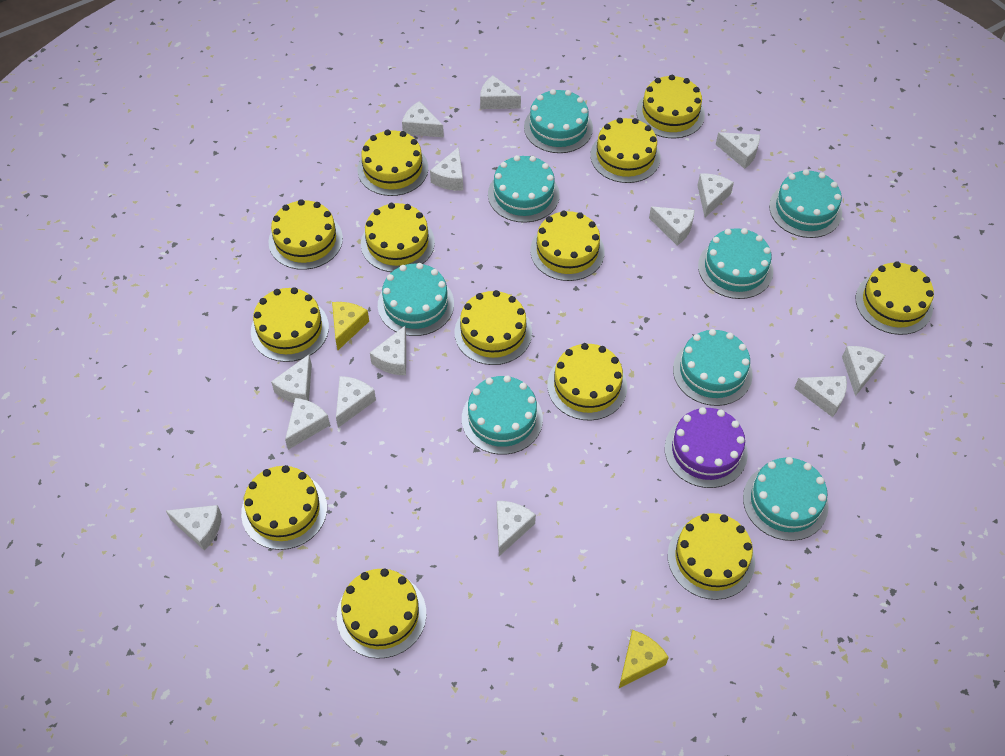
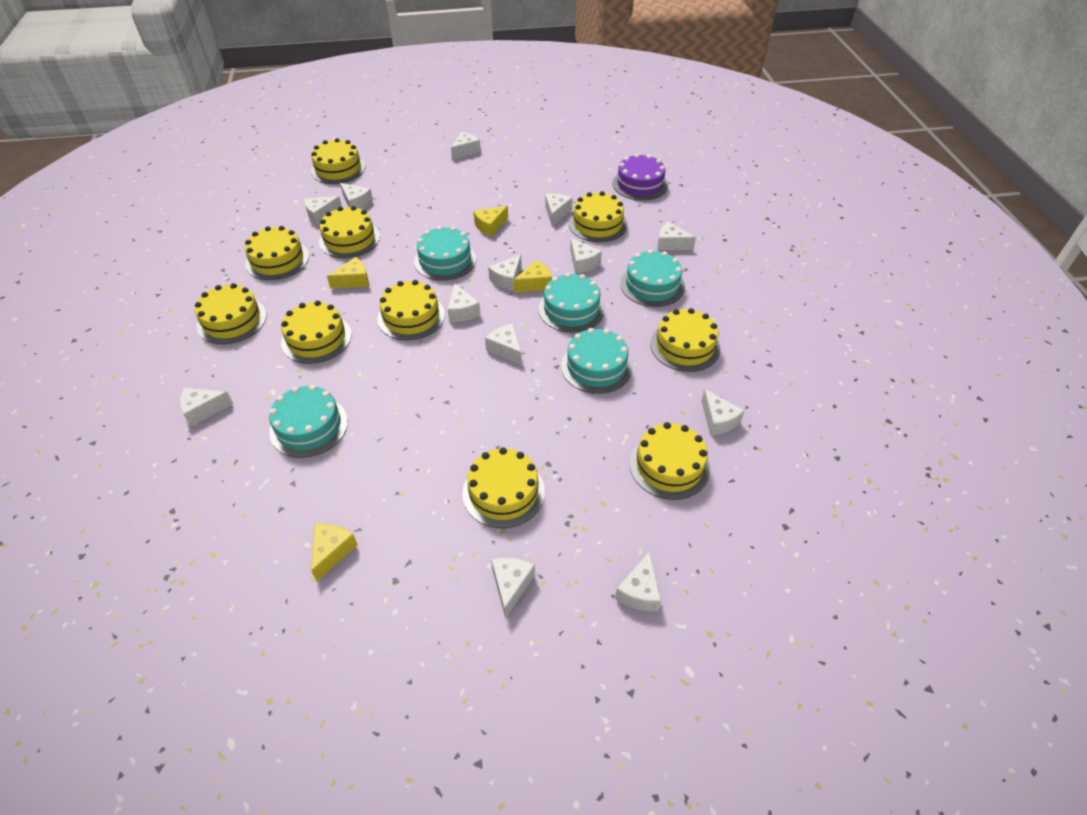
turquoise cake: [378,263,454,336] [462,375,543,455] [488,155,560,223] [524,89,593,153] [673,329,753,406] [698,228,773,299] [743,457,829,541] [769,169,842,238] = 8 -> [269,385,348,458] [414,226,476,281] [538,273,605,333] [561,328,632,394] [620,249,685,307] = 5
white cheese: [165,505,222,551] [271,355,312,403] [285,398,330,450] [336,376,376,428] [370,326,406,375] [402,101,444,137] [430,147,463,190] [480,75,521,109] [497,501,536,556] [649,207,695,245] [697,174,734,217] [716,132,760,169] [794,376,847,417] [842,346,885,396] = 14 -> [180,388,233,426] [304,196,342,225] [340,183,373,209] [448,284,481,322] [451,132,481,160] [485,324,522,365] [488,254,522,291] [491,558,535,619] [545,194,573,226] [570,238,602,273] [615,551,661,611] [657,222,696,250] [701,389,745,436] = 13
yellow cake: [241,465,327,550] [251,287,329,362] [268,199,343,270] [337,568,426,659] [358,130,428,196] [361,203,435,272] [454,290,532,365] [530,210,604,281] [547,343,627,420] [590,118,661,183] [636,75,705,138] [668,513,755,600] [856,261,934,335] = 13 -> [195,283,267,344] [245,226,309,280] [281,300,352,364] [311,138,365,184] [319,206,380,258] [377,280,445,340] [462,447,545,528] [569,191,627,242] [629,422,710,500] [650,308,720,372] = 10
yellow cheese: [332,302,369,350] [619,630,669,688] = 2 -> [311,524,358,581] [327,257,369,289] [473,206,508,237] [513,260,552,292] = 4

